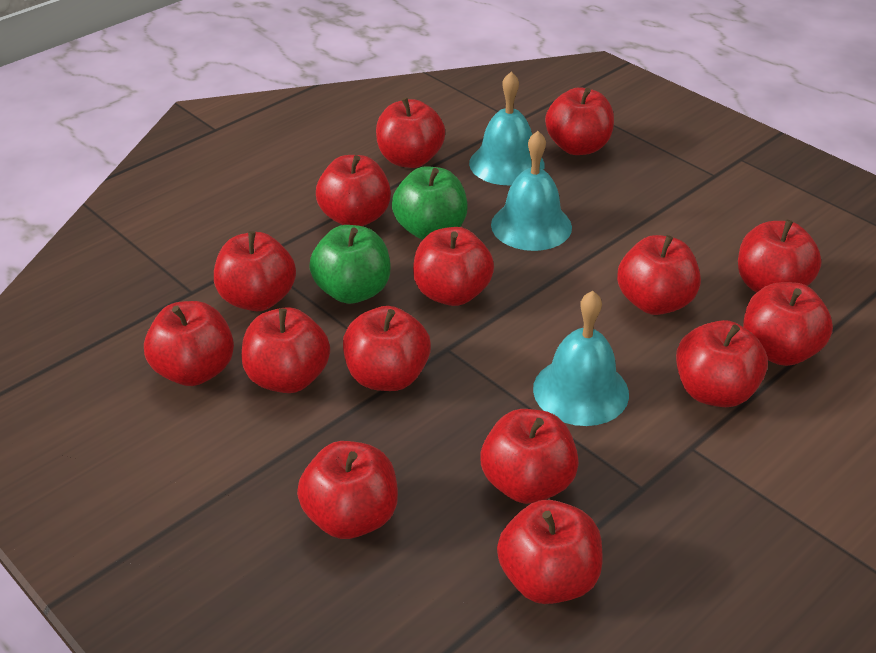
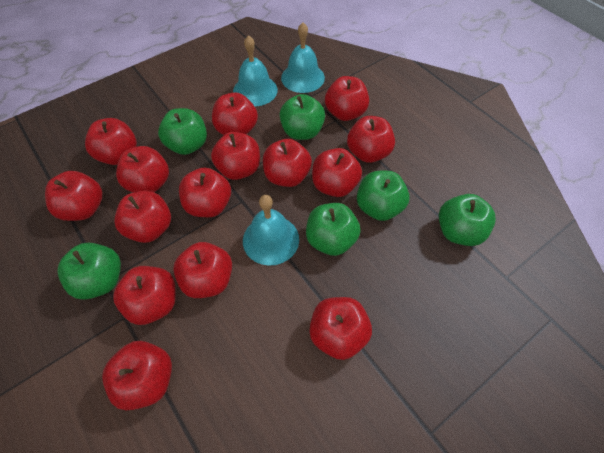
green apple: [309,225,391,304] [392,166,468,240] = 2 -> [57,243,121,299] [158,108,207,155] [279,94,325,140] [306,203,361,256] [357,171,410,221] [439,194,496,246] = 6

